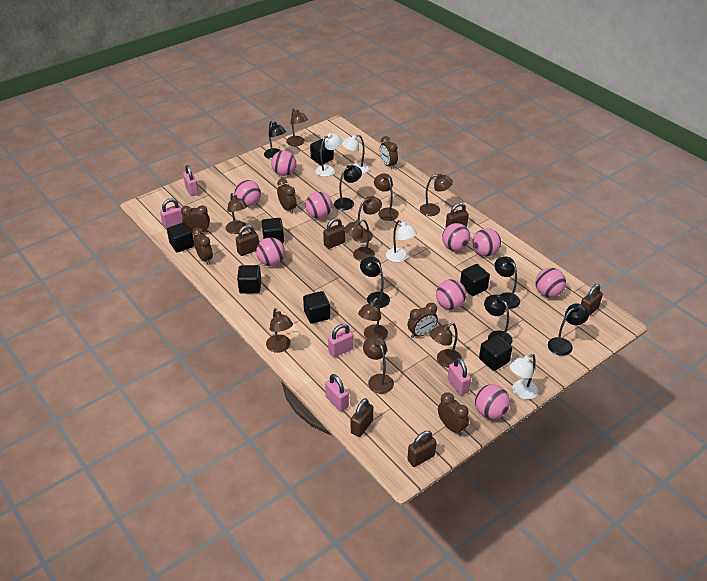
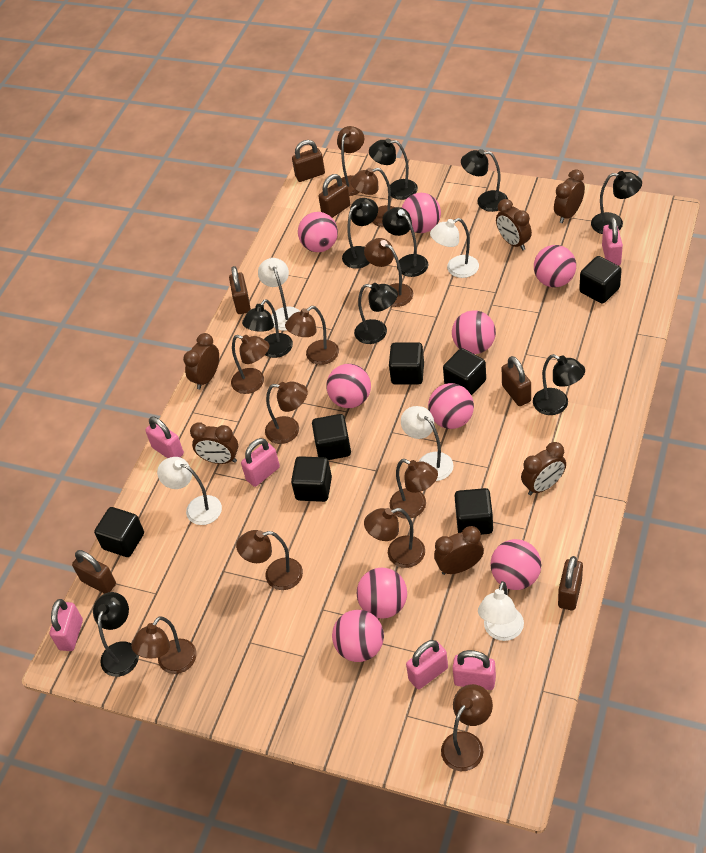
black lamp: [264,121,286,159] [334,165,362,210] [360,257,390,308] [484,294,513,345] [494,257,520,309] [548,303,589,356] = 6 -> [93,592,139,677] [242,299,293,358] [342,198,378,269] [354,283,398,344] [369,138,418,200] [382,207,428,277] [461,149,508,212] [533,354,585,415] [591,171,642,234] = 9
brown lamp: [226,193,247,234] [266,308,293,353] [286,108,308,146] [344,219,375,261] [352,196,382,243] [358,298,388,340] [363,336,394,394] [374,173,399,221] [420,174,453,216] [430,323,462,368] = 10 -> [131,616,197,674] [231,335,269,394] [236,530,303,590] [265,381,308,444] [285,306,339,365] [336,126,364,196] [350,168,395,227] [364,238,413,307] [364,508,425,568] [390,459,438,519] [441,684,493,771] = 11
pink padlock: [160,198,183,229] [183,165,199,196] [325,374,349,412] [328,324,354,357] [448,358,471,395] = 5 -> [50,599,83,651] [145,417,184,458] [241,438,280,487] [406,640,448,689] [453,650,496,690] [602,217,623,265] = 6
white lamp: [315,133,342,177] [342,135,369,174] [386,220,417,262] [509,354,539,400] = 4 -> [157,457,222,525] [258,258,300,331] [401,406,454,481] [430,218,479,278] [478,581,524,641] = 5

